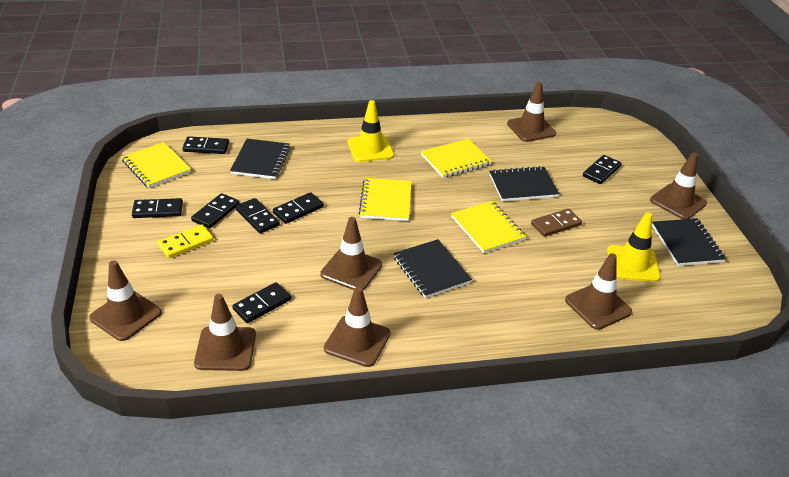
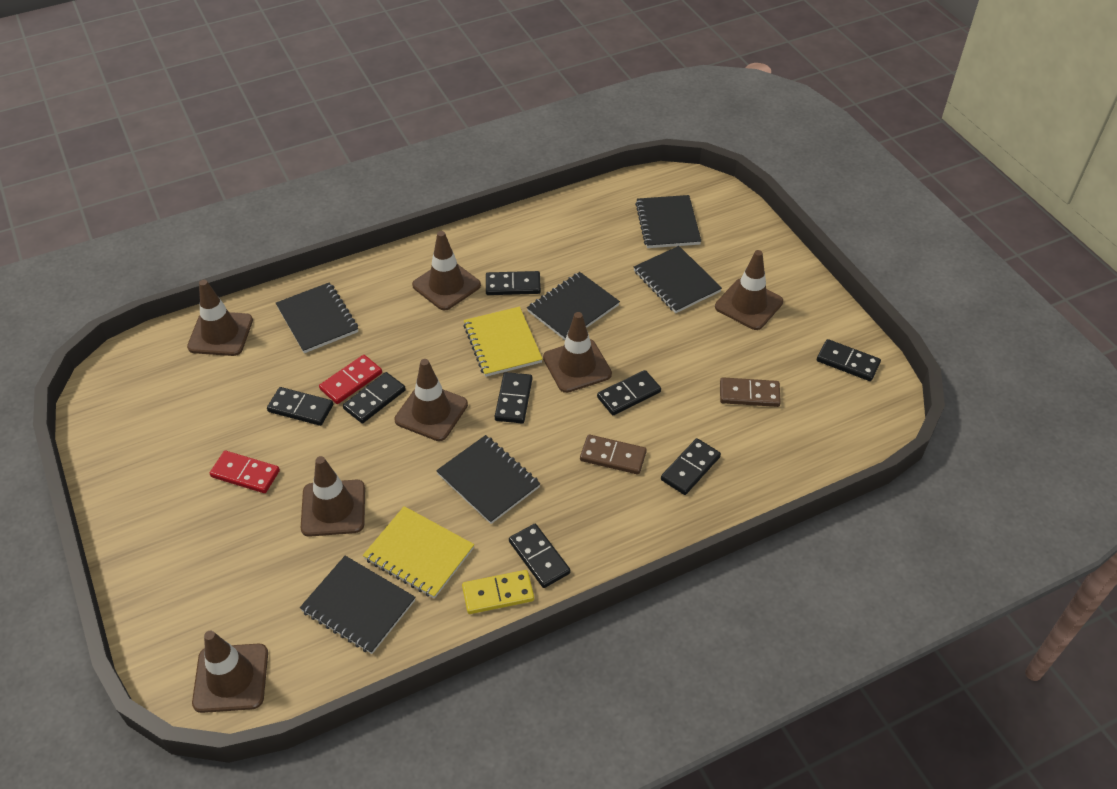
black domino: [132,198,183,218] [182,136,229,154] [191,193,239,229] [232,282,291,323] [236,198,280,234] [273,192,324,224] [583,155,622,184] = 7 -> [267,387,333,426] [343,372,406,423] [486,271,541,295] [495,372,532,423] [509,524,571,588] [597,370,661,415] [661,438,721,495] [817,339,881,381] = 8
black notebook: [230,139,290,179] [393,239,472,298] [489,166,559,201] [652,218,726,266] = 4 -> [276,282,358,353] [300,556,416,654] [436,435,540,524] [527,272,620,340] [634,246,722,313] [635,195,701,248] = 6
brown domino: [531,209,582,237] = 1 -> [580,434,647,475] [720,377,781,407] = 2
red domino: none = 0 -> [210,451,280,493] [319,355,382,404] = 2
yellow notebook: [122,142,191,188] [359,178,412,221] [421,139,492,178] [451,201,526,253] = 4 -> [363,506,474,598] [463,307,543,377] = 2
yellow traffic cone: [348,100,394,162] [607,212,661,282] = 2 -> none = 0

